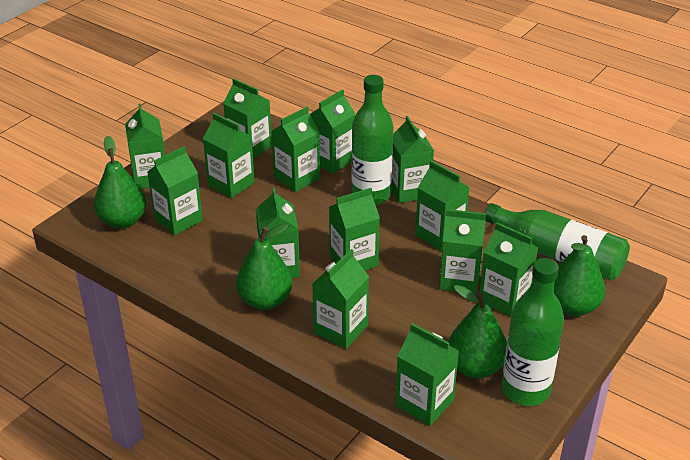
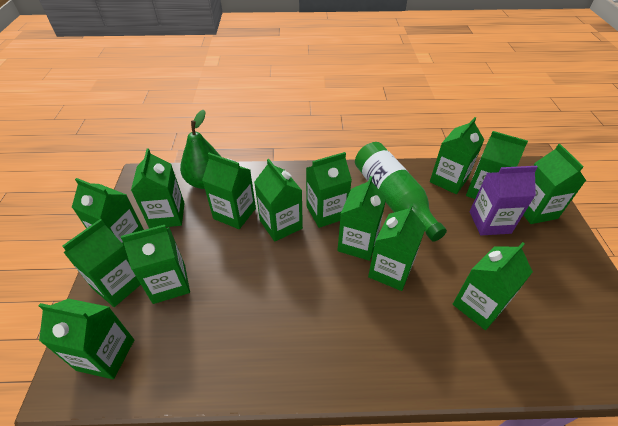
green bottle: [351,75,393,205] [485,203,630,280] [502,258,564,406] = 3 -> [355,142,447,242] = 1
green pear: [94,136,146,228] [236,223,293,310] [448,285,507,378] [554,235,605,316] = 4 -> [180,110,221,189] = 1
purple carton: none = 0 -> [470,166,538,236] = 1

